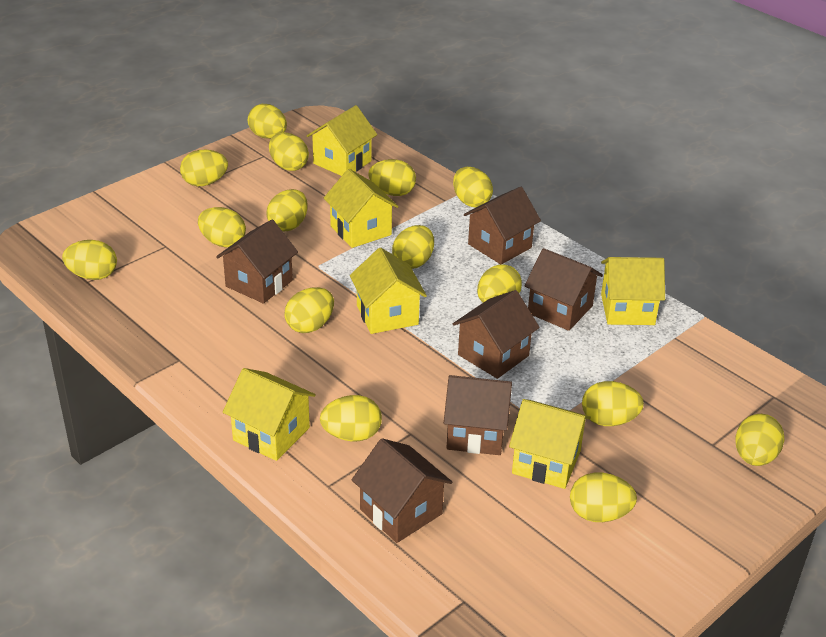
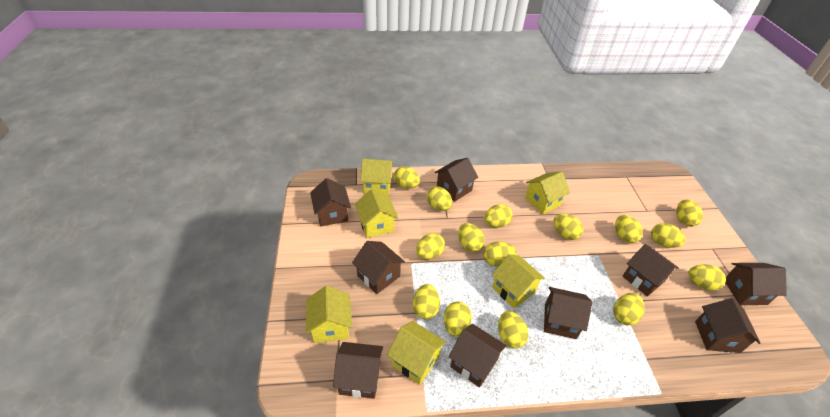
brown house: [216,220,298,304] [352,438,452,543] [444,375,512,455] [453,290,540,379] [464,187,541,264] [525,248,603,331] = 6 -> [310,178,351,226] [333,342,383,399] [352,241,405,294] [435,158,478,202] [448,324,507,387] [544,287,592,339] [622,244,679,296] [695,298,761,353] [725,263,787,305] = 9

